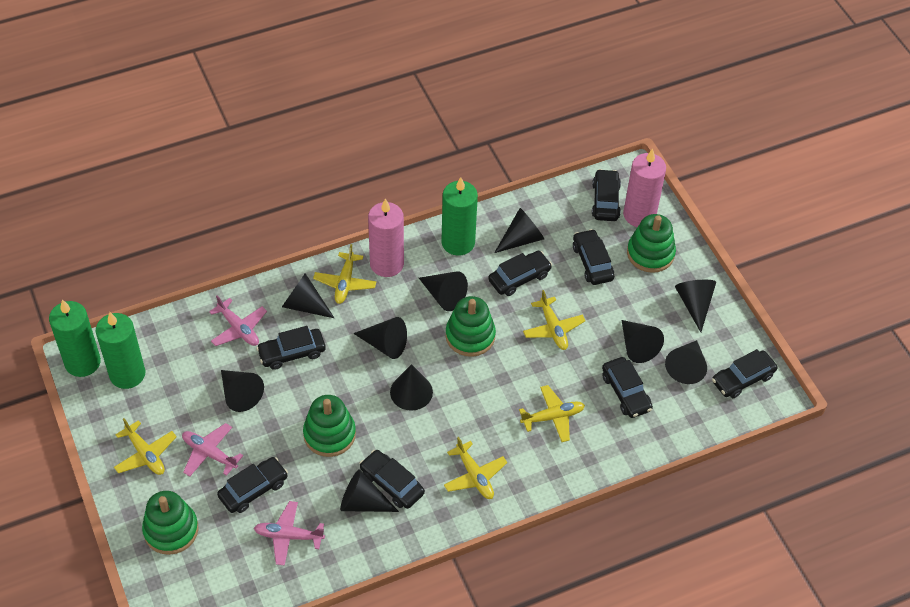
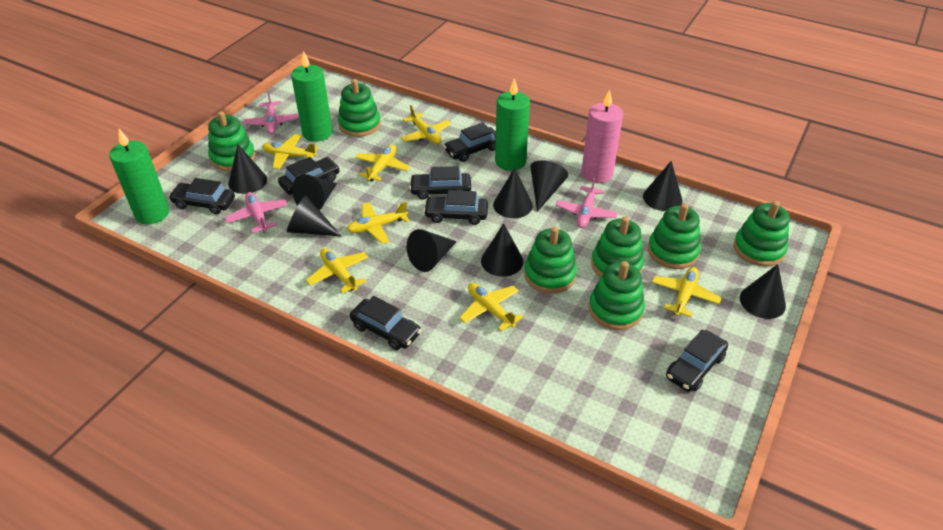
black car: [217,457,288,513] [256,326,326,370] [360,450,425,509] [488,251,552,296] [573,229,614,285] [592,169,621,221] [602,357,653,418] [712,349,777,398] = 8 -> [168,178,235,214] [278,157,340,195] [350,296,421,350] [409,166,471,200] [423,190,488,225] [443,122,496,162] [666,330,728,392] = 7
black cone: [221,370,264,412] [282,273,334,318] [340,469,399,512] [353,317,407,359] [390,364,433,411] [419,272,468,311] [494,208,544,253] [622,320,664,363] [665,340,707,384] [675,280,716,332] = 10 -> [228,145,267,194] [287,196,342,237] [292,174,337,210] [407,229,457,272] [481,223,523,277] [493,168,533,218] [530,160,568,212] [643,161,682,211] [740,264,786,319] = 9
green stacking toy: [142,491,199,555] [303,395,356,457] [446,296,496,357] [627,214,676,273] = 4 -> [208,111,255,171] [338,79,381,137] [524,227,577,294] [589,261,645,330] [591,217,644,277] [648,203,701,269] [734,201,790,267] = 7
pink candle: [368,198,404,277] [623,149,666,227] = 2 -> [581,89,623,183] = 1
yellow plane: [114,418,177,475] [313,244,376,304] [444,437,507,499] [519,385,585,442] [523,290,585,350] = 5 -> [262,134,318,169] [306,248,368,293] [346,202,409,244] [355,145,410,181] [401,105,451,145] [459,283,523,331] [652,267,721,317] = 7

